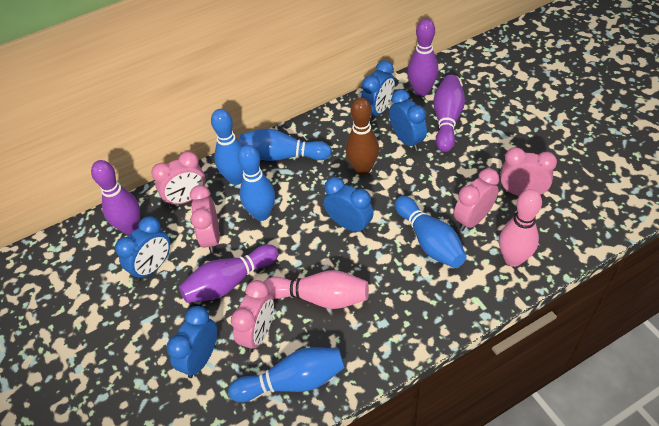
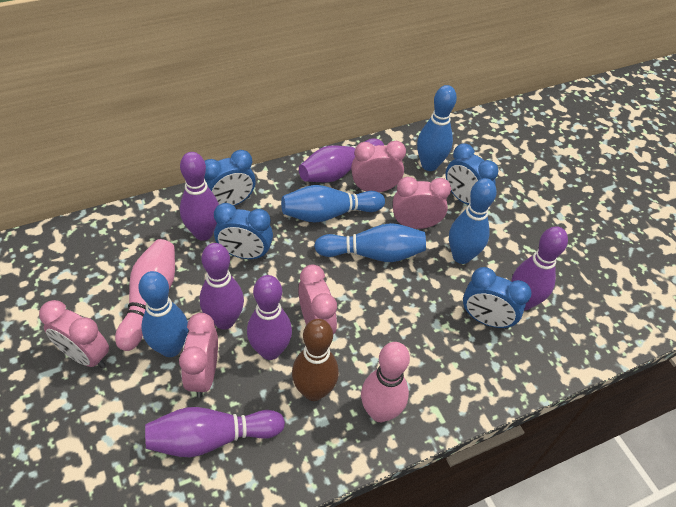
blue clock: [115,216,170,281] [167,306,217,378] [324,177,374,234] [361,60,395,121] [389,89,427,151] = 5 -> [204,150,256,206] [214,203,273,259] [446,143,498,205] [463,267,532,329] = 4
purple bowling pin: [91,160,140,235] [179,244,279,303] [408,19,438,96] [434,75,465,152] = 4 -> [145,407,285,457] [180,152,219,241] [200,243,244,330] [247,275,292,360] [299,139,384,182] [511,226,568,311] = 6

